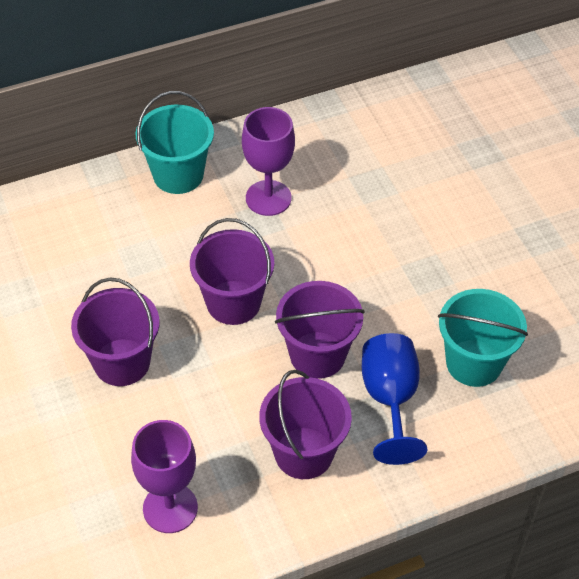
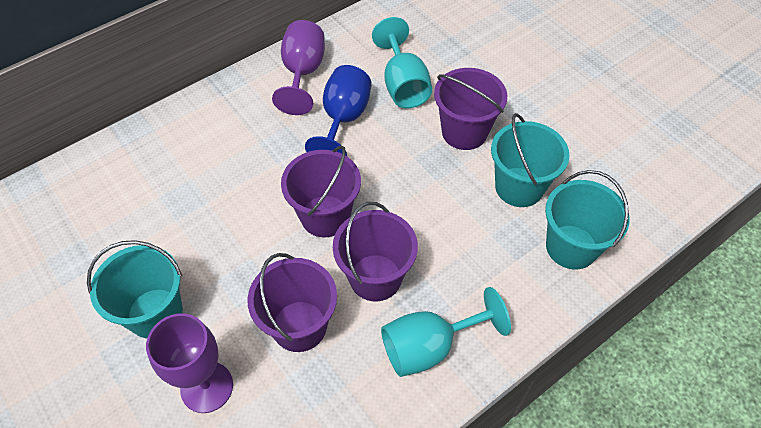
turquoise bucket: [136,91,214,194] [438,289,528,387] = 2 -> [87,240,183,338] [491,113,569,207] [545,170,630,269] = 3
turquoise goblet: none = 0 -> [372,17,432,108] [381,287,511,377] = 2

